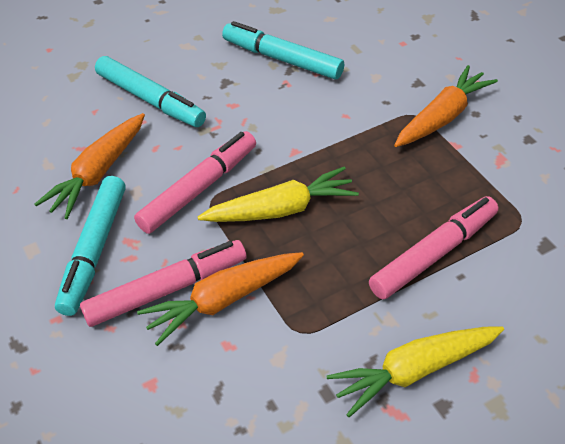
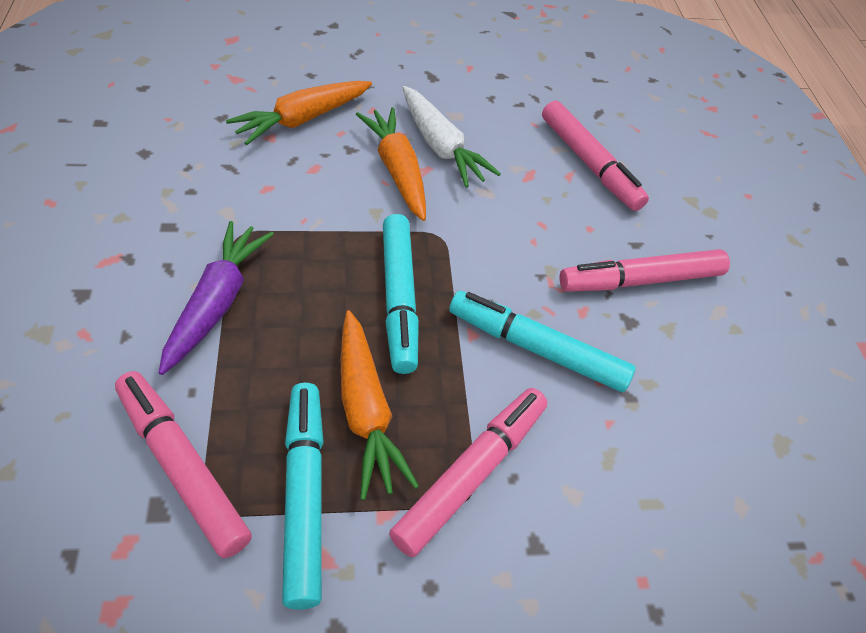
pink marker: [80,240,247,327] [134,131,256,234] [369,196,498,299] = 3 -> [115,371,252,558] [389,388,547,557] [542,101,649,211] [560,249,730,292] = 4
purple carrot: none = 0 -> [159,221,274,375] = 1
white carrot: none = 0 -> [402,86,501,188] = 1
yellow carrot: [197,167,359,222] [326,326,504,417] = 2 -> none = 0

